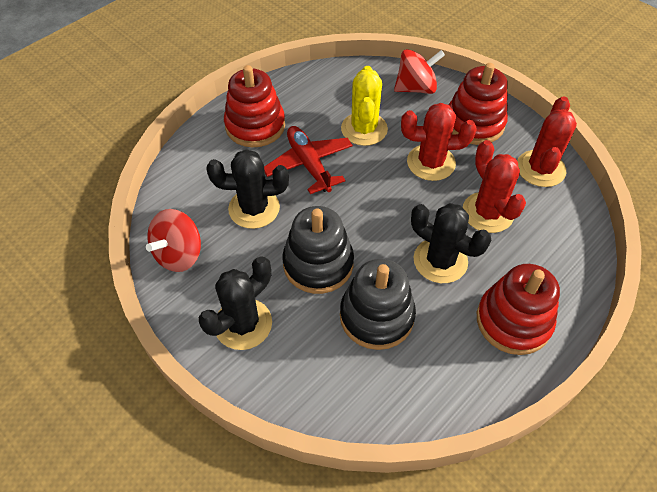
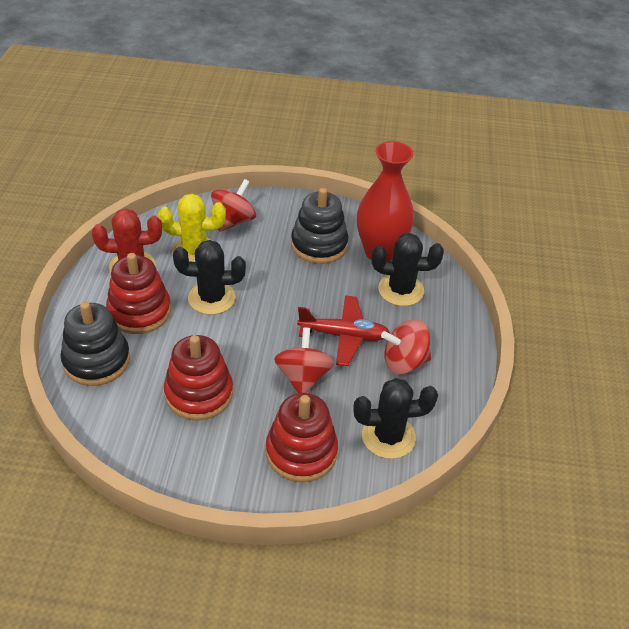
red cactus: [401,103,477,181] [463,140,526,233] [517,96,577,187] = 3 -> [92,209,162,273] = 1
red spinning top: [146,209,201,272] [394,49,445,94] = 2 -> [211,179,256,232] [274,328,334,393] [381,319,431,374] = 3
red vase: none = 0 -> [357,141,414,261] = 1

